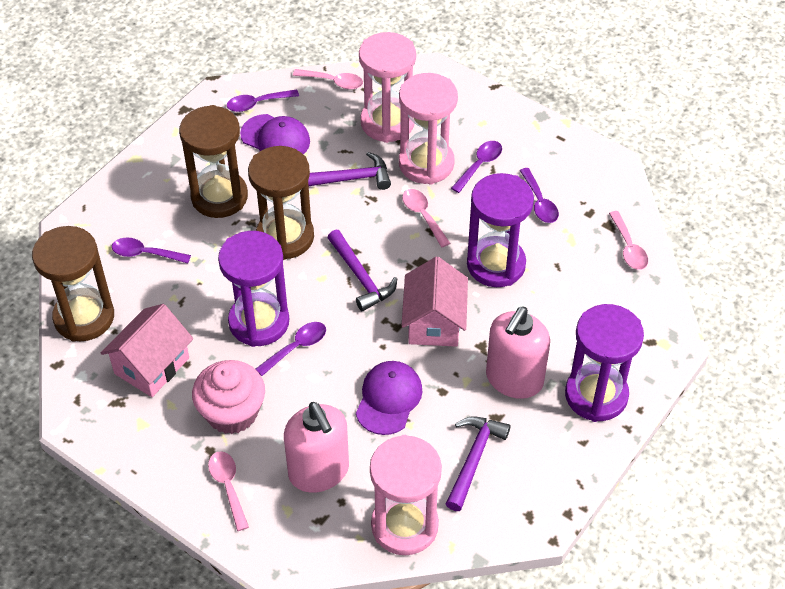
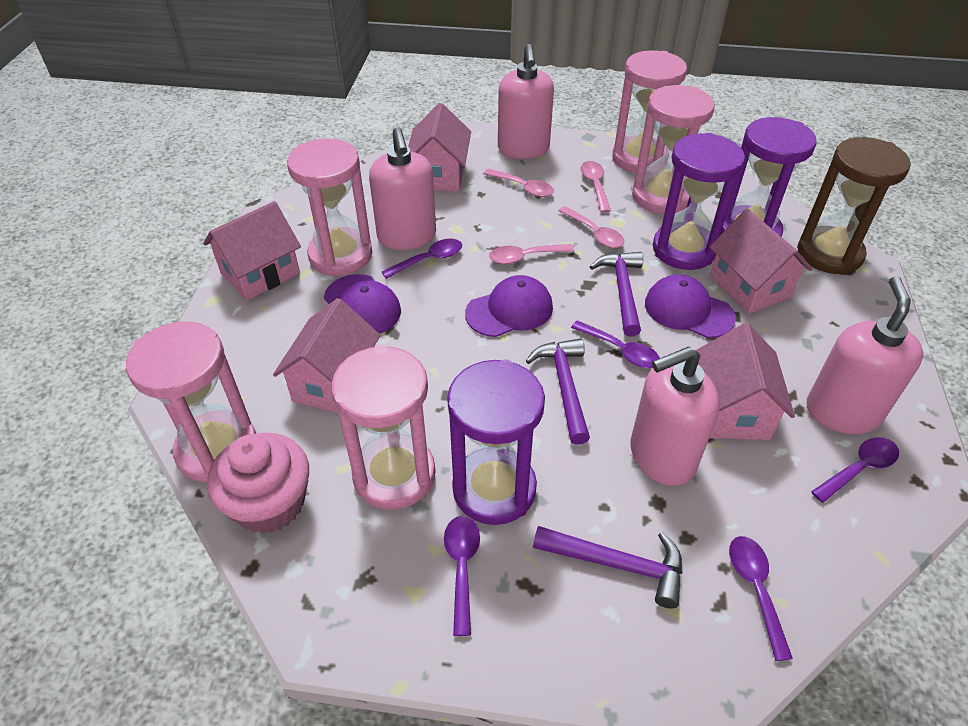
brown hourglass: [32,226,114,342] [179,105,248,218] [248,146,314,260] = 3 -> [797,137,911,275] = 1
pink hourglass: [359,32,416,143] [370,435,442,555] [399,73,458,185] = 3 -> [126,322,256,482] [287,138,372,276] [331,345,436,510] [612,50,687,173] [632,85,715,214] = 5
pink house: [101,304,193,397] [401,257,468,347] = 2 -> [203,201,301,300] [273,298,380,413] [408,103,471,191] [696,323,795,440] [710,209,812,314] = 5
pink soap dispenser: [284,402,349,493] [486,306,550,399] = 2 -> [369,127,436,250] [498,44,554,159] [630,346,720,486] [807,276,923,434] = 4
purple cap: [240,114,310,154] [356,361,423,435] = 2 -> [324,274,401,334] [465,275,553,337] [645,275,736,338] = 3

